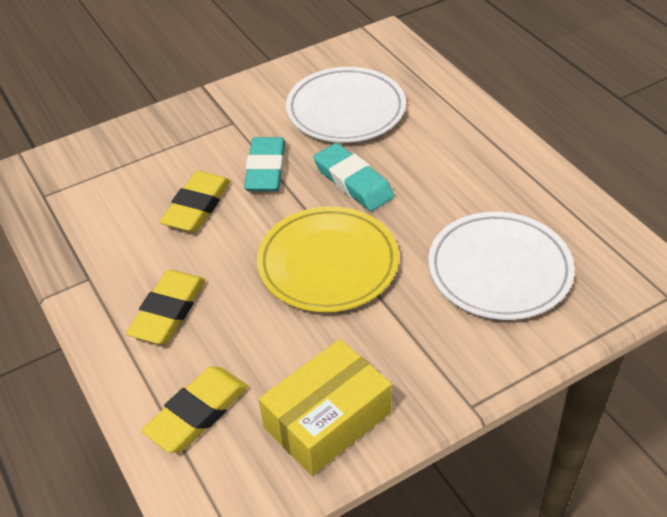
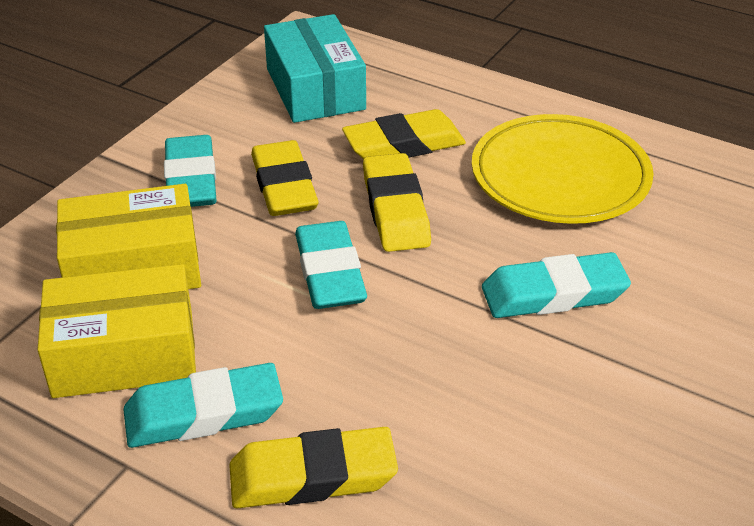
turquoise box: none = 0 -> [264,14,366,123] = 1
turquoise eraser: [244,137,285,191] [313,143,394,211] = 2 -> [123,363,283,448] [164,135,217,207] [295,221,367,309] [482,252,631,318] = 4
white plate: [286,67,406,143] [428,212,575,320] = 2 -> none = 0
yellow box: [259,339,392,476] = 1 -> [37,264,196,398] [56,184,201,289] = 2
yellow eraser: [126,270,205,344] [141,366,248,453] [160,171,231,232] = 3 -> [229,427,398,508] [251,140,319,216] [342,109,466,159] [363,153,431,252] = 4

